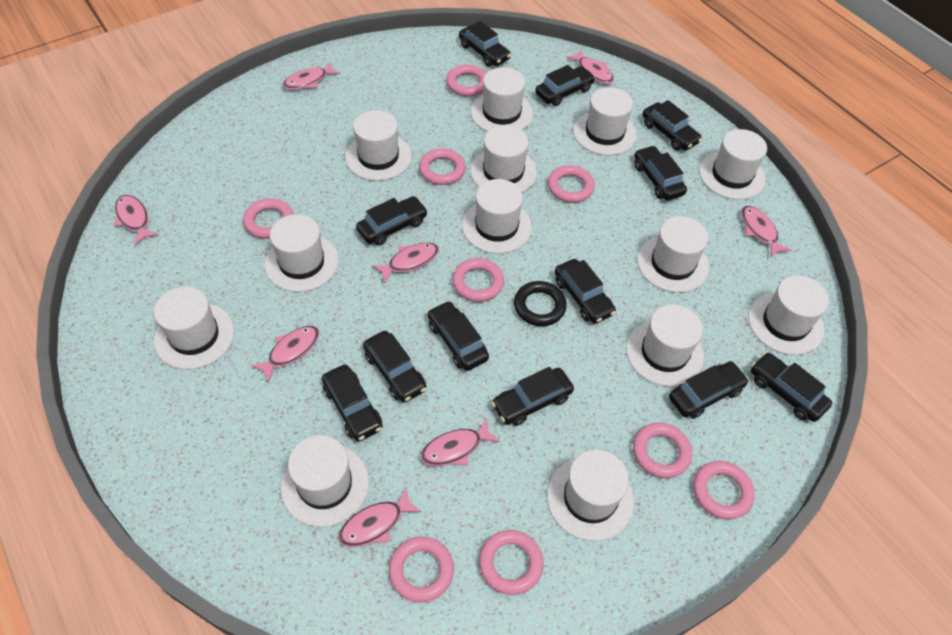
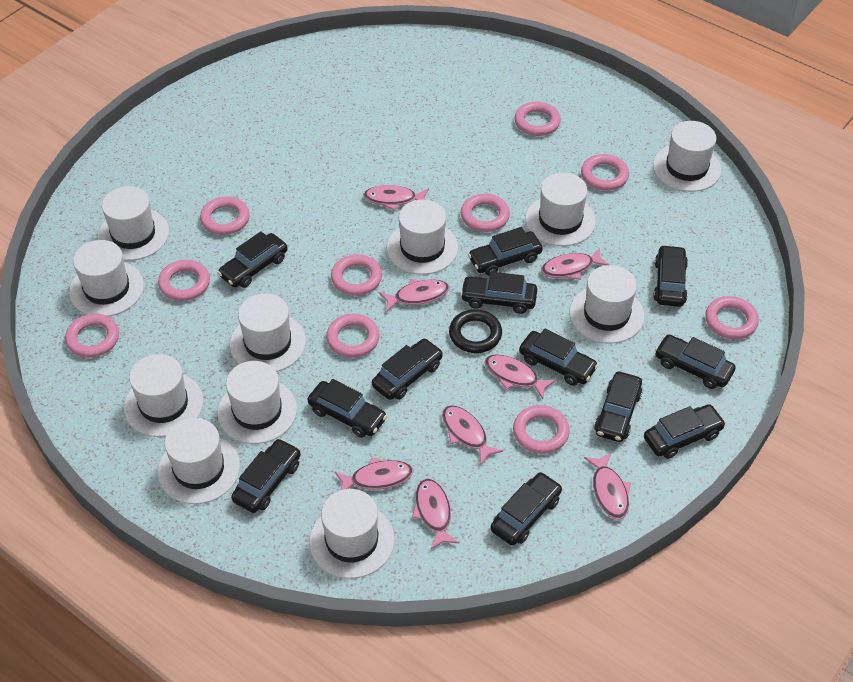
pink ring: [243,199,294,239] [389,537,454,602] [419,148,466,185] [446,65,486,96] [452,258,504,302] [479,530,544,595] [548,165,595,203] [633,423,692,478] [693,461,755,520] = 9 -> [65,314,119,358] [158,260,210,301] [200,196,250,235] [326,314,380,358] [331,254,382,296] [461,194,510,232] [513,405,570,454] [514,101,561,136] [581,154,629,191] [705,296,759,339] = 10
white hat: [154,287,234,369] [265,214,339,292] [281,435,369,527] [345,110,412,181] [462,179,532,254] [470,125,537,193] [471,67,533,132] [547,450,634,541] [573,87,637,155] [626,305,704,387] [637,216,709,293] [699,129,767,200] [748,275,829,355] = 13 -> [69,240,144,316] [97,186,169,261] [124,354,203,437] [158,418,240,504] [217,361,297,444] [230,293,306,372] [309,489,394,578] [387,200,458,275] [525,173,596,246] [570,265,644,344] [653,121,721,192] = 11

